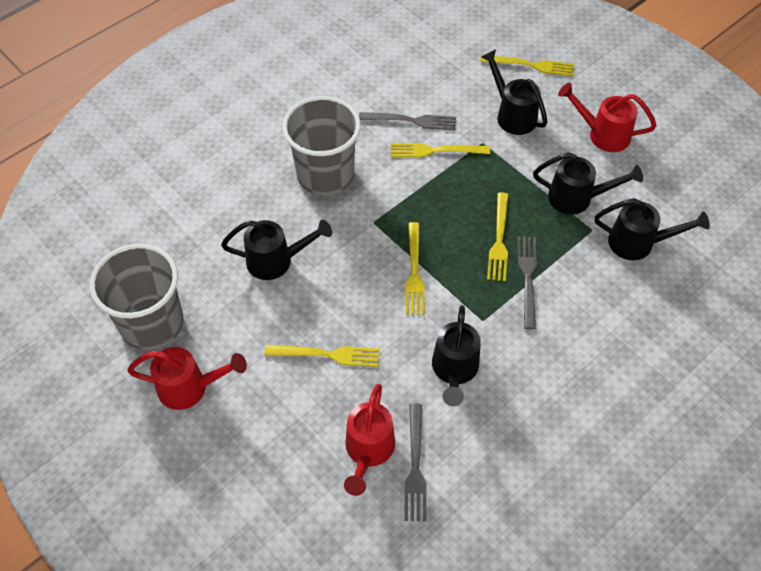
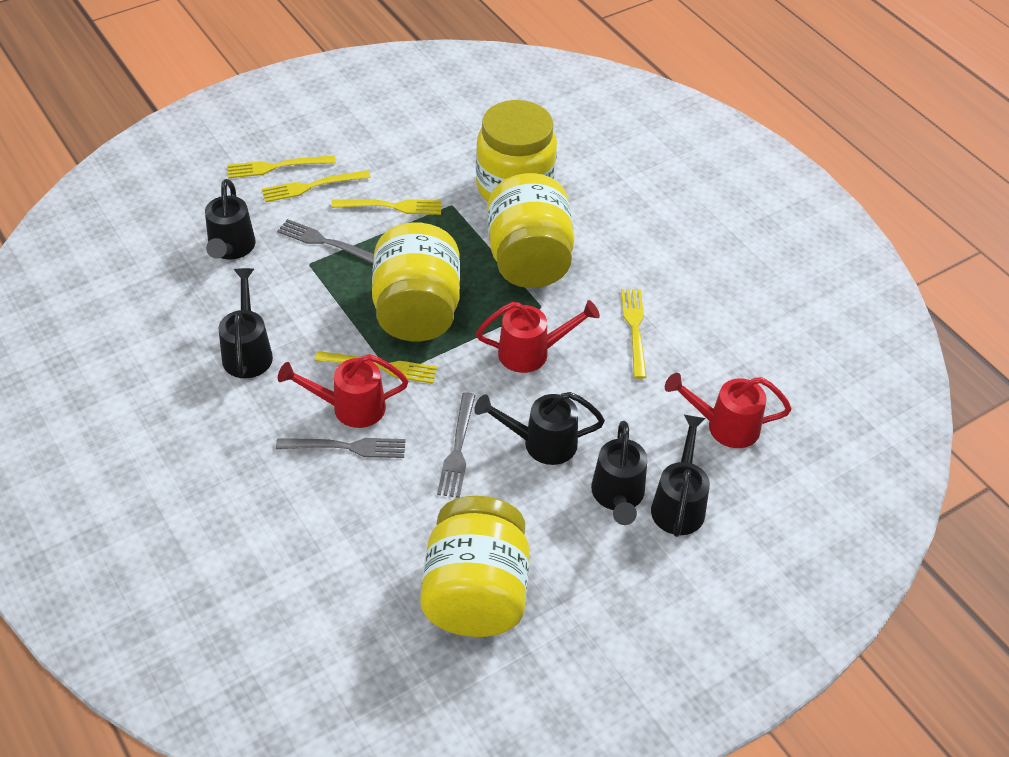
grey cup: [90,244,183,350] [282,96,361,195] = 2 -> none = 0
yellow jar: none = 0 -> [372,223,460,342] [420,496,529,637] [476,100,557,201] [487,173,574,288] = 4

